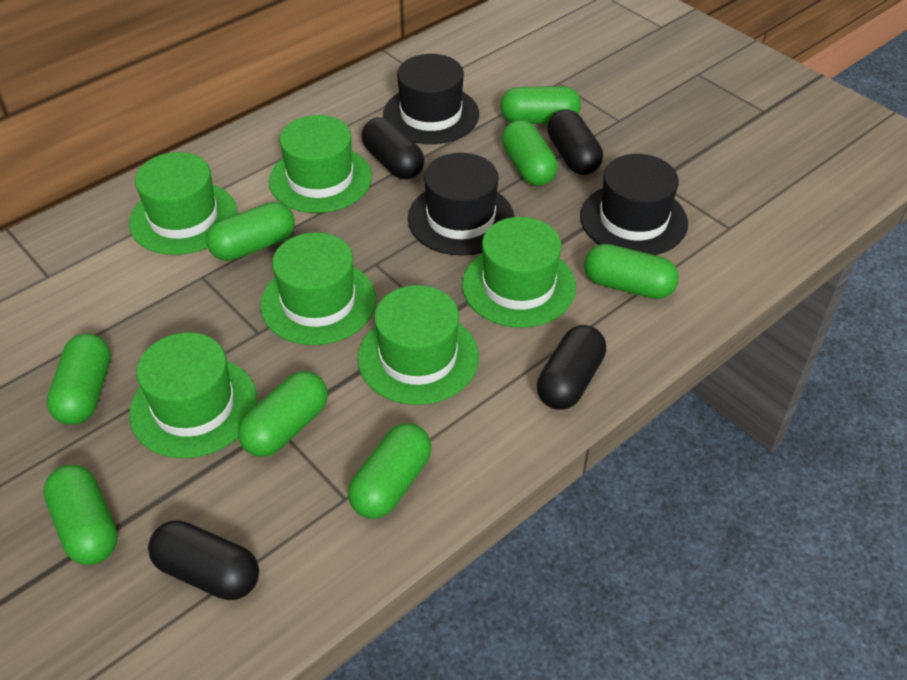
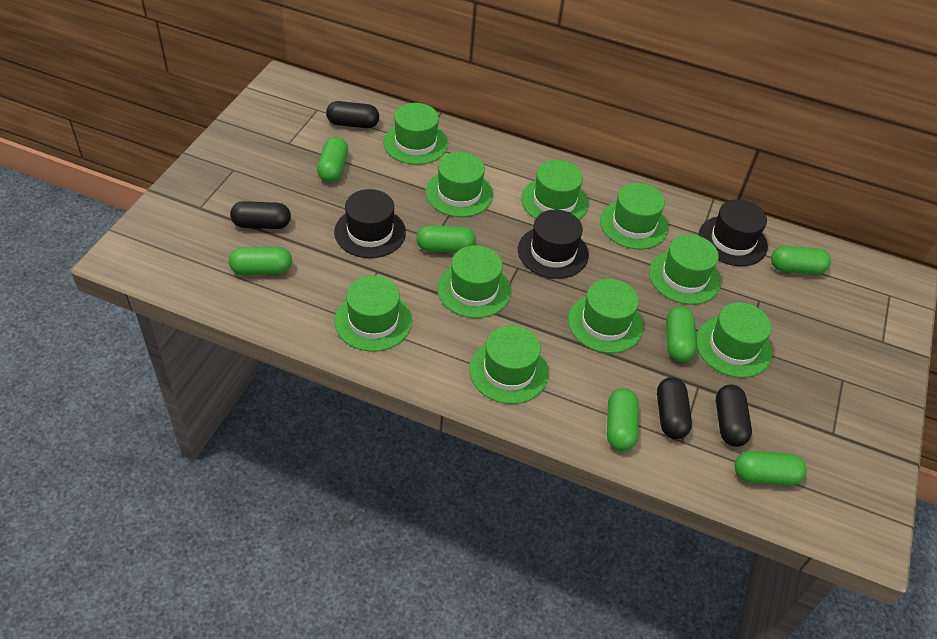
green capsule: [43,465,118,565] [47,333,111,425] [206,202,295,261] [238,371,328,457] [348,423,432,519] [500,86,581,124] [502,120,558,186] [584,244,679,299] = 8 -> [229,247,292,275] [317,137,348,182] [416,225,476,253] [607,388,639,451] [666,306,697,362] [734,451,807,486] [771,246,831,274] = 7
green hat: [129,152,238,255] [129,332,257,458] [260,232,376,345] [269,115,372,213] [358,285,479,405] [462,217,576,328] = 6 -> [335,276,412,351] [383,103,448,165] [425,152,493,217] [437,246,511,318] [469,325,549,404] [521,160,589,220] [568,279,643,353] [600,183,668,249] [649,234,721,305] [696,302,772,378] = 10

